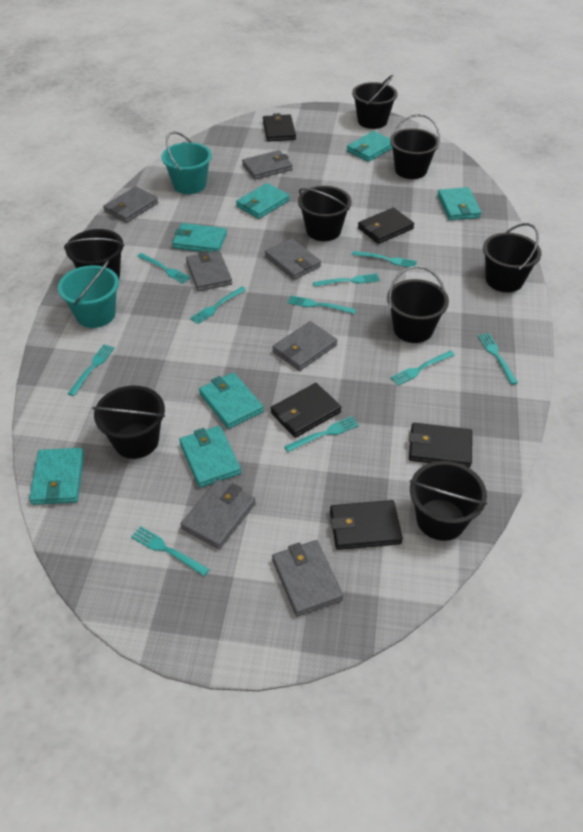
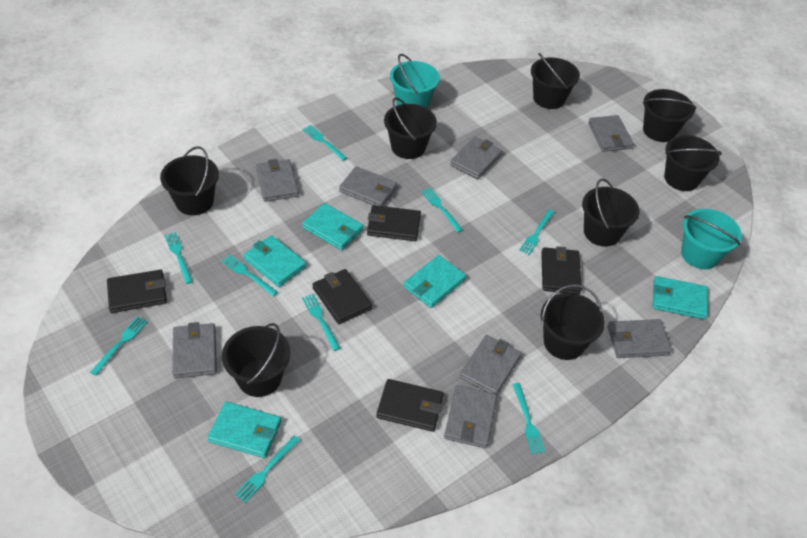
grey wallet: [103,186,158,223] [181,479,256,549] [186,250,232,291] [242,150,293,180] [265,238,321,280] [272,321,337,371] [272,540,343,616] = 7 -> [172,322,217,378] [256,159,299,202] [339,166,397,206] [444,385,497,448] [450,137,502,179] [460,335,522,394] [588,115,634,152] [607,319,672,358] = 8
turquoise fork: [68,344,115,396] [131,526,210,576] [137,253,191,283] [190,286,246,324] [284,416,359,452] [288,295,356,314] [313,273,380,287] [352,251,417,267] [390,351,455,386] [478,333,518,385] = 10 -> [90,316,148,376] [165,232,193,284] [221,255,278,296] [235,435,300,503] [302,294,340,351] [303,125,347,161] [421,188,463,232] [512,383,545,454] [519,209,554,255] = 9
turquoise wallet: [29,448,84,505] [172,223,227,252] [179,426,241,488] [199,372,264,429] [236,183,290,219] [347,131,393,162] [438,187,482,220] = 7 -> [207,401,281,458] [244,235,306,287] [302,203,363,250] [404,255,466,308] [653,276,708,319] = 5

